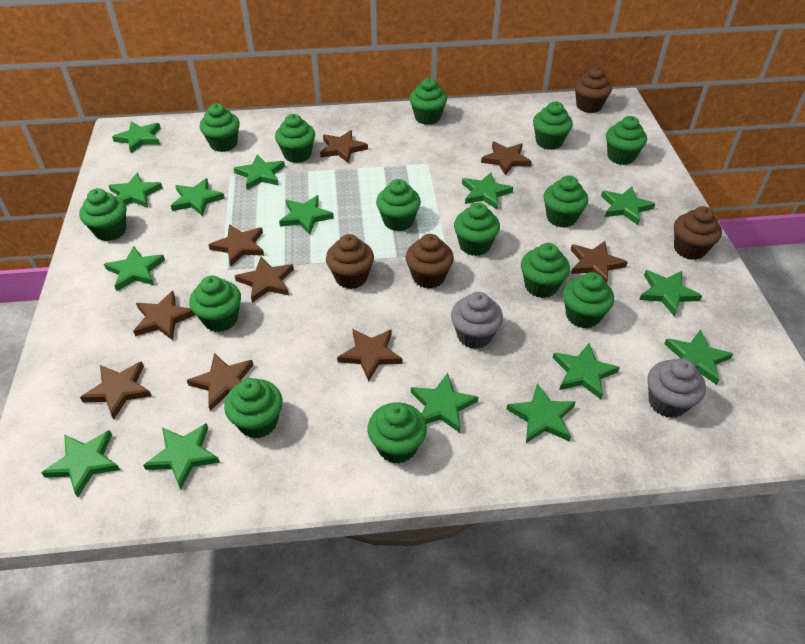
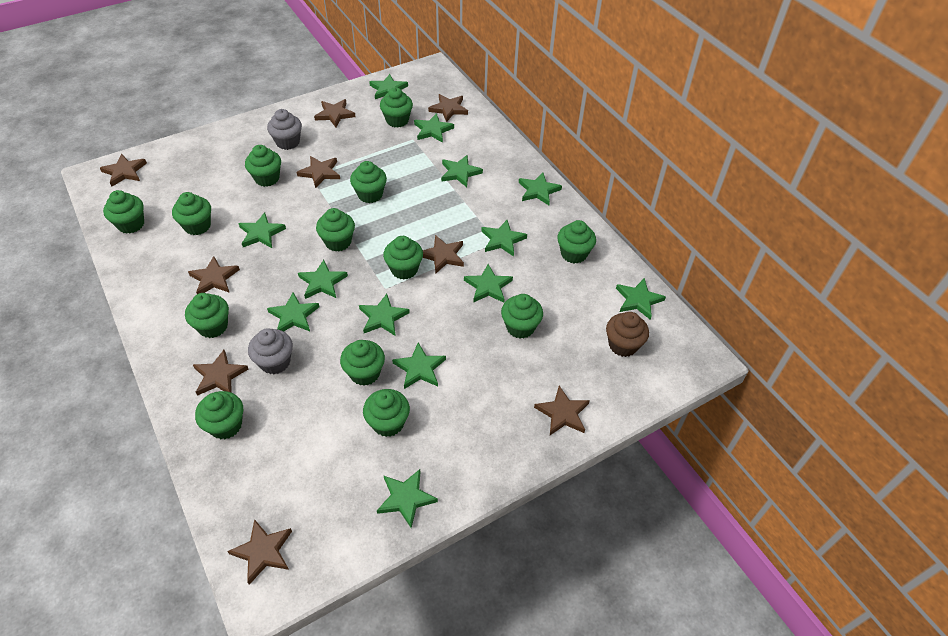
brown cupcake: [326,234,374,289] [406,234,454,289] [574,67,612,113] [674,206,722,260] = 4 -> [606,312,649,357] = 1
green cupcake: [79,189,126,241] [190,276,241,332] [200,103,240,152] [224,378,283,438] [275,114,315,163] [368,402,427,464] [376,179,421,231] [409,78,447,125] [454,203,500,256] [521,243,570,298] [533,101,573,150] [544,176,588,228] [563,272,614,329] [606,116,647,165] = 14 -> [103,190,144,234] [172,192,211,235] [185,293,229,338] [195,391,243,439] [245,145,281,187] [316,208,355,252] [340,340,385,386] [350,161,387,203] [363,389,410,437] [380,87,413,128] [383,236,423,280] [501,294,543,339] [557,220,596,264] = 13
green star: [42,430,120,497] [104,246,165,291] [108,173,163,208] [112,121,160,153] [143,423,220,490] [171,178,225,216] [234,154,285,190] [279,195,334,235] [411,373,478,433] [462,172,513,209] [506,383,576,443] [553,343,620,399] [601,187,655,225] [639,270,702,317] [664,329,733,385] = 15 -> [238,212,286,248] [267,292,320,332] [298,260,348,299] [359,294,410,336] [369,74,408,99] [377,469,438,528] [392,343,446,389] [414,113,454,143] [441,155,483,187] [464,264,513,303] [481,220,527,257] [519,172,562,205] [616,278,666,320] = 13

